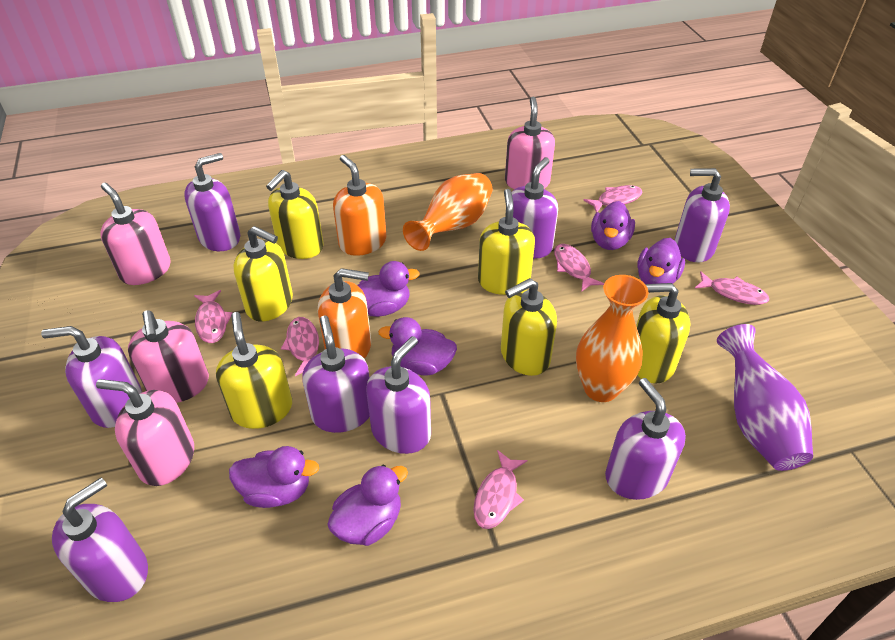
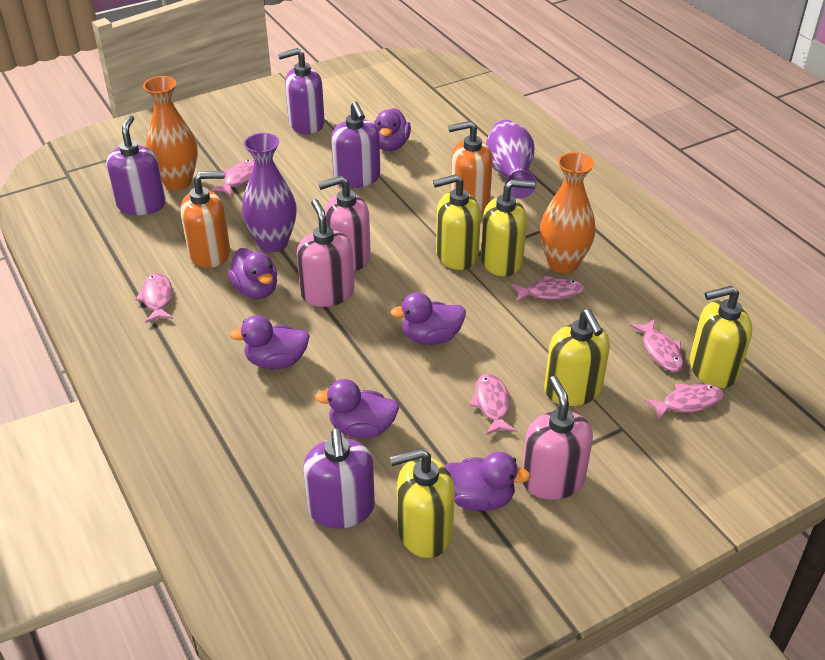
pink soap dispenser: [96,379,194,486] [100,183,171,285] [128,310,209,403] [505,97,555,189] = 4 -> [297,199,354,307] [318,176,371,271] [522,376,593,500] = 3
purple soap dispenser: [41,326,142,428] [52,478,148,602] [184,153,240,251] [302,315,369,433] [366,336,431,454] [512,157,558,259] [605,378,686,500] [675,168,730,262] = 8 -> [107,115,166,215] [278,48,325,134] [303,428,375,529] [331,101,380,188] = 4
purple vase: [717,324,813,471] = 1 -> [242,133,296,252] [486,120,537,199] = 2
yellow soap dispenser: [216,312,292,429] [234,226,293,321] [266,170,323,259] [478,189,535,295] [501,278,557,376] [636,283,690,383] = 6 -> [390,448,455,558] [433,174,481,270] [481,179,535,276] [544,309,610,406] [690,286,752,388] = 5

